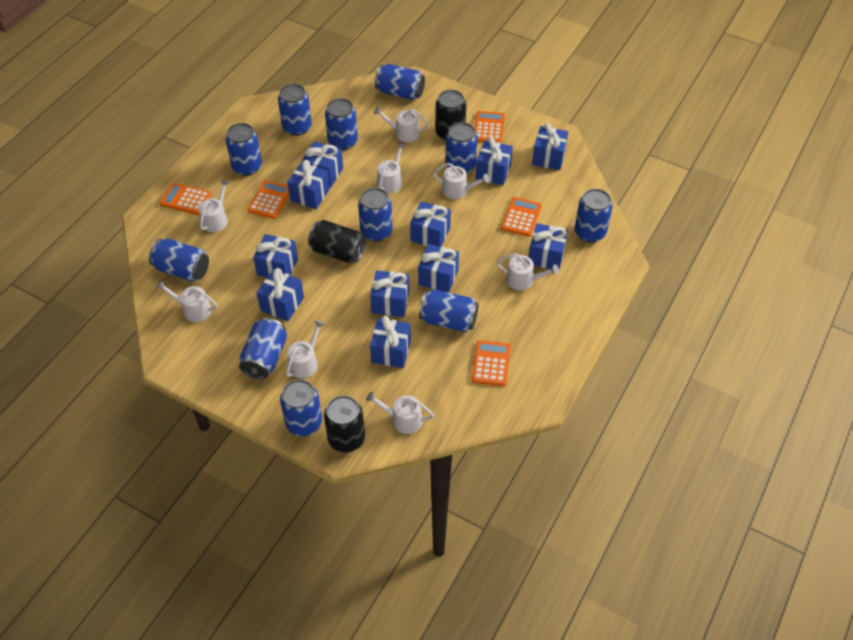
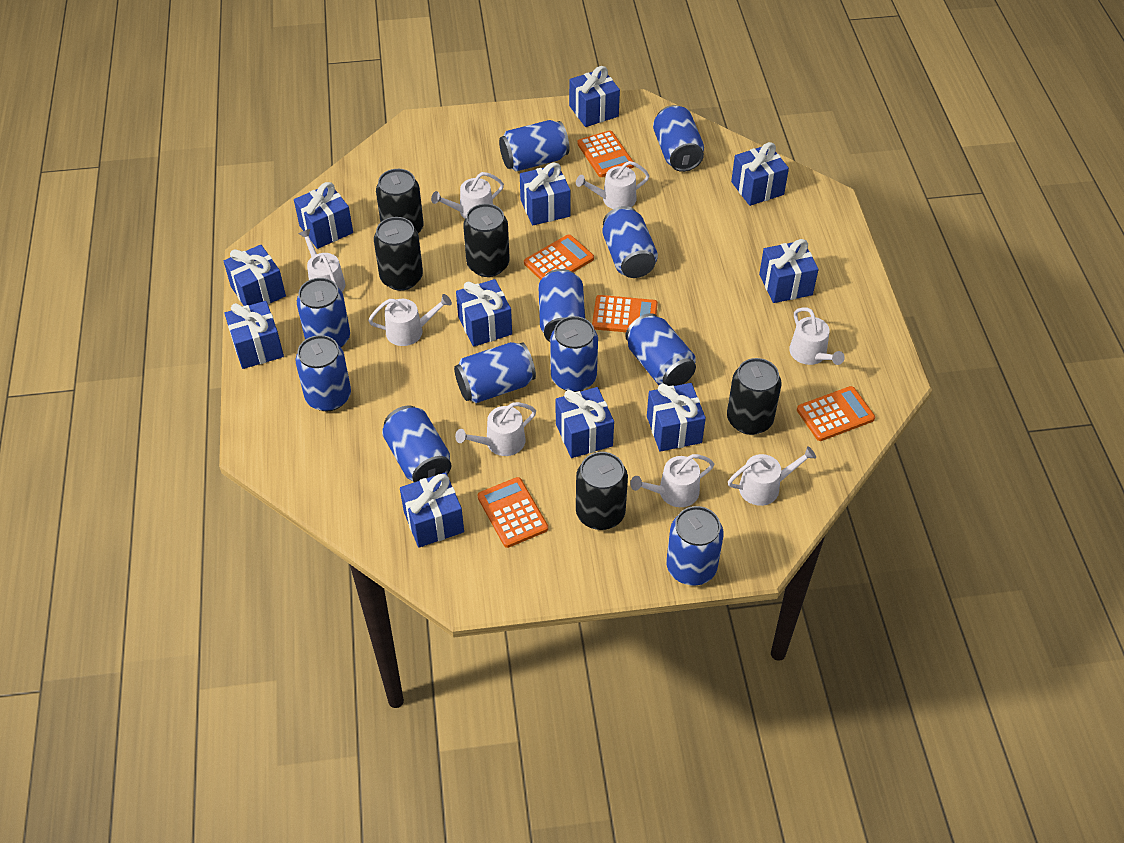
black can: [308,220,366,263] [324,395,365,453] [435,90,466,141] = 3 -> [374,217,423,291] [376,169,423,233] [463,204,510,277] [576,452,628,530] [727,358,782,435] = 5

